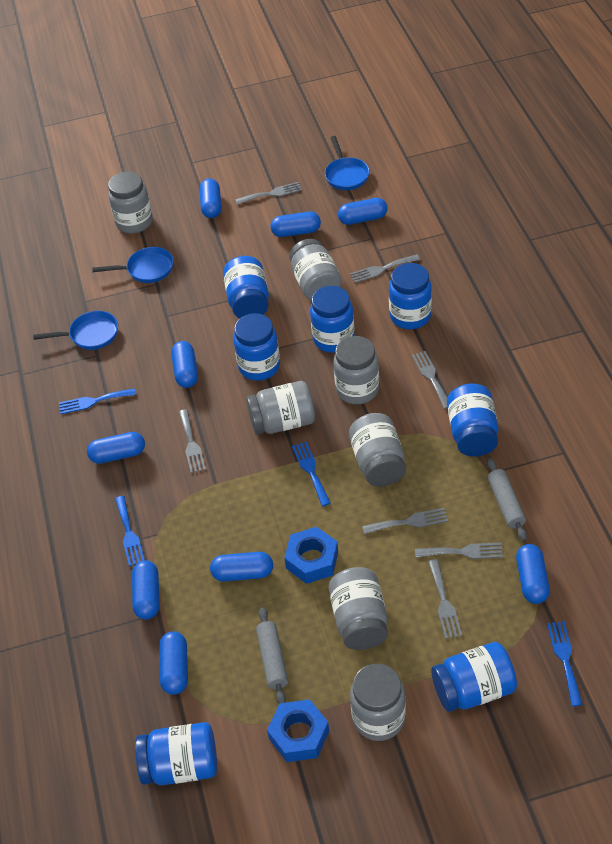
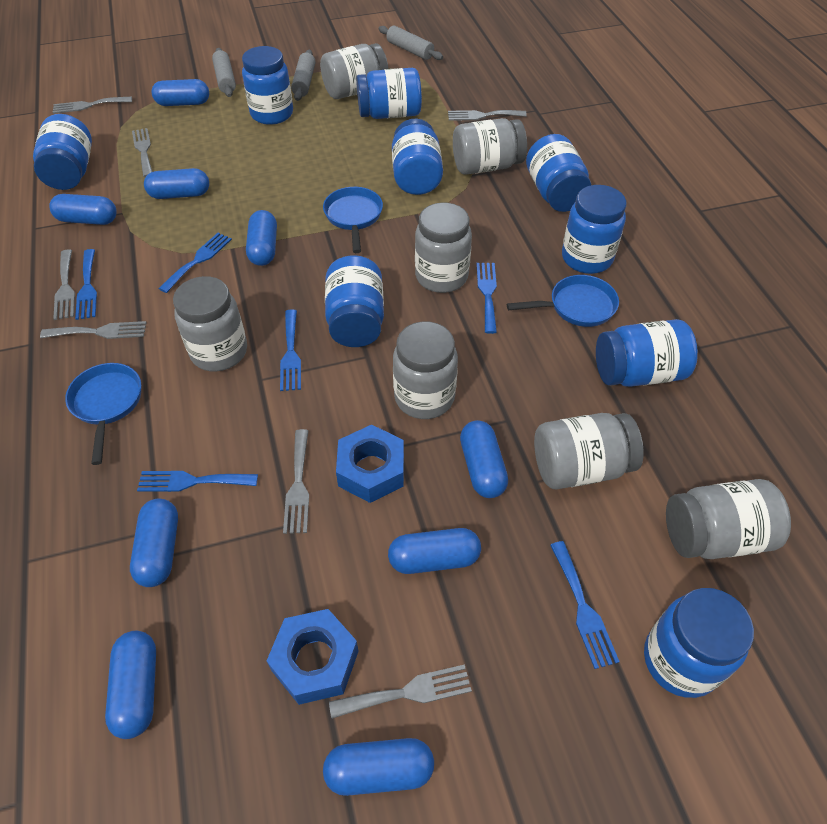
blue fork: [59,388,136,414] [115,496,145,566] [292,442,331,506] [547,621,583,706] = 4 -> [75,249,97,320] [137,471,258,492] [159,233,232,293] [280,309,301,391] [477,263,497,334] [550,541,620,669] = 6
blue jar: [135,722,217,785] [223,256,269,318] [233,313,280,381] [310,286,355,353] [389,263,432,329] [431,642,517,712] [447,383,498,457] = 7 -> [33,114,92,190] [242,46,293,125] [325,255,384,347] [356,68,422,119] [392,119,443,195] [526,134,591,212] [562,185,627,274] [596,319,698,387] [644,588,754,698] = 9
grey rolling pin: [256,607,288,704] [487,458,527,541] = 2 -> [212,48,236,97] [291,50,315,101] [379,26,443,60] = 3

